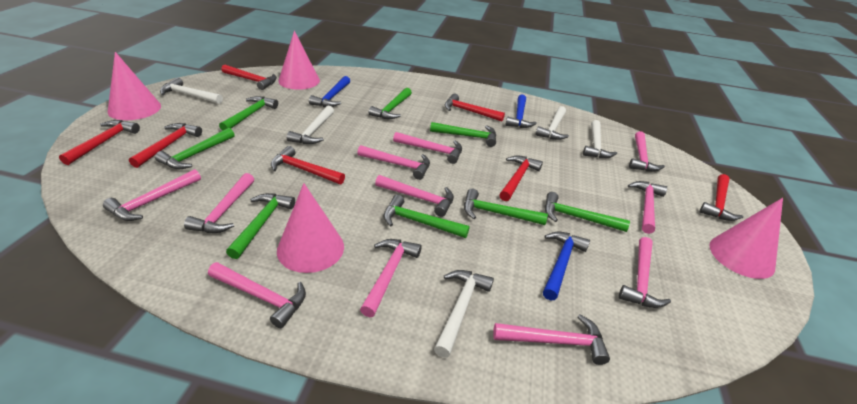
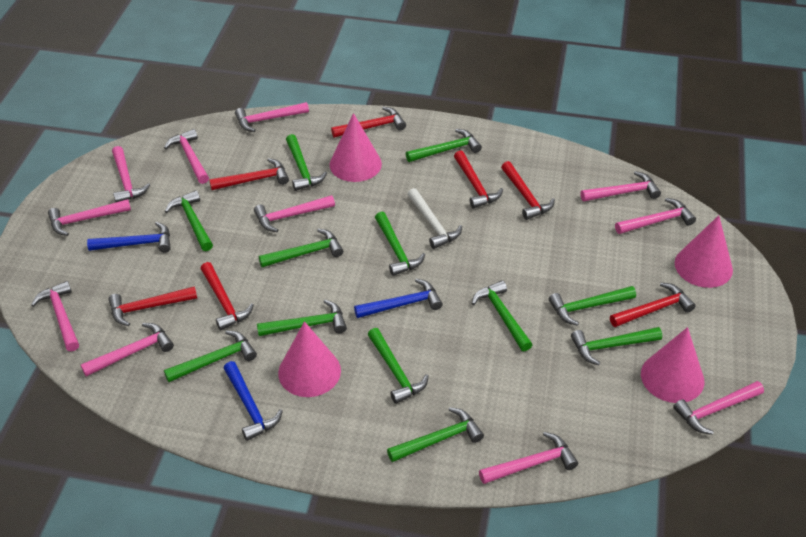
green hammer: [155,128,235,169] [219,96,278,131] [226,193,295,259] [368,88,412,119] [384,195,470,238] [430,122,496,147] [464,189,548,225] [545,192,630,232] = 8 -> [164,331,257,382] [165,190,213,251] [257,300,347,336] [259,229,343,267] [286,134,327,191] [368,328,429,404] [375,212,425,276] [387,407,484,462] [406,129,482,162] [472,280,532,351] [549,286,636,326] [571,327,662,365] = 12
white hammer: [160,77,223,104] [287,106,334,144] [434,270,494,358] [535,106,569,140] [583,120,617,158] = 5 -> [407,188,462,249] = 1

